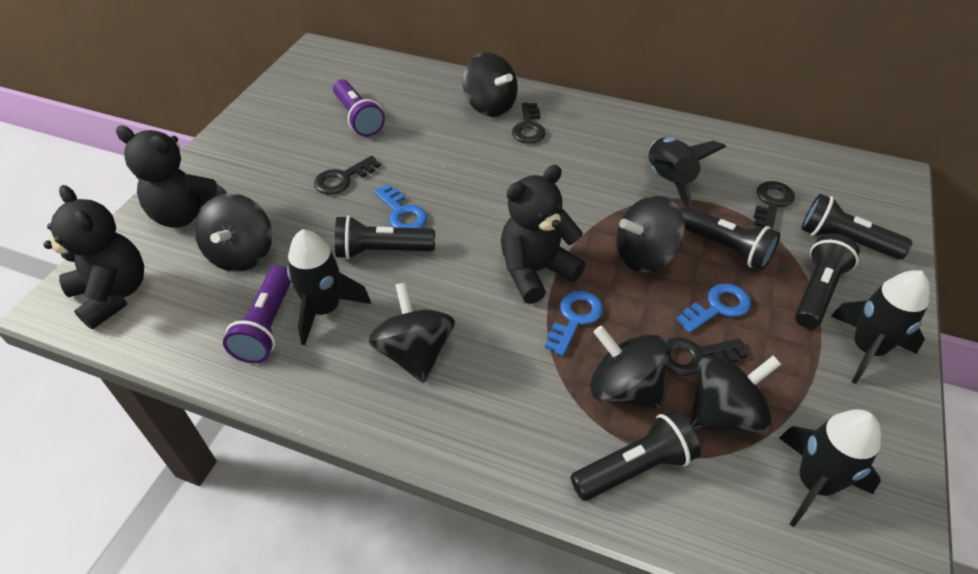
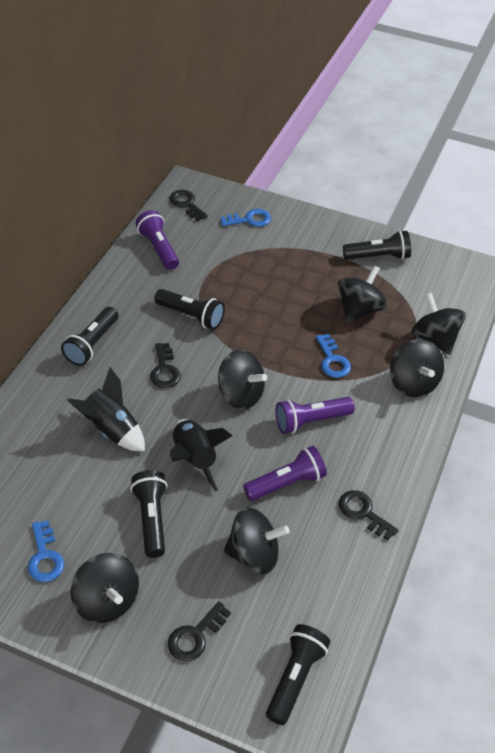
black rocket: [287,229,371,345] [649,137,726,208] [779,409,881,527] [831,270,930,384] = 4 -> [67,367,145,451] [170,419,233,491] = 2
black teddy bear: [44,185,144,329] [116,126,227,228] [501,165,585,304] = 3 -> none = 0
purple flashlight: [223,266,291,363] [333,80,385,137] = 2 -> [136,210,179,270] [243,446,327,501] [275,397,355,434] = 3

